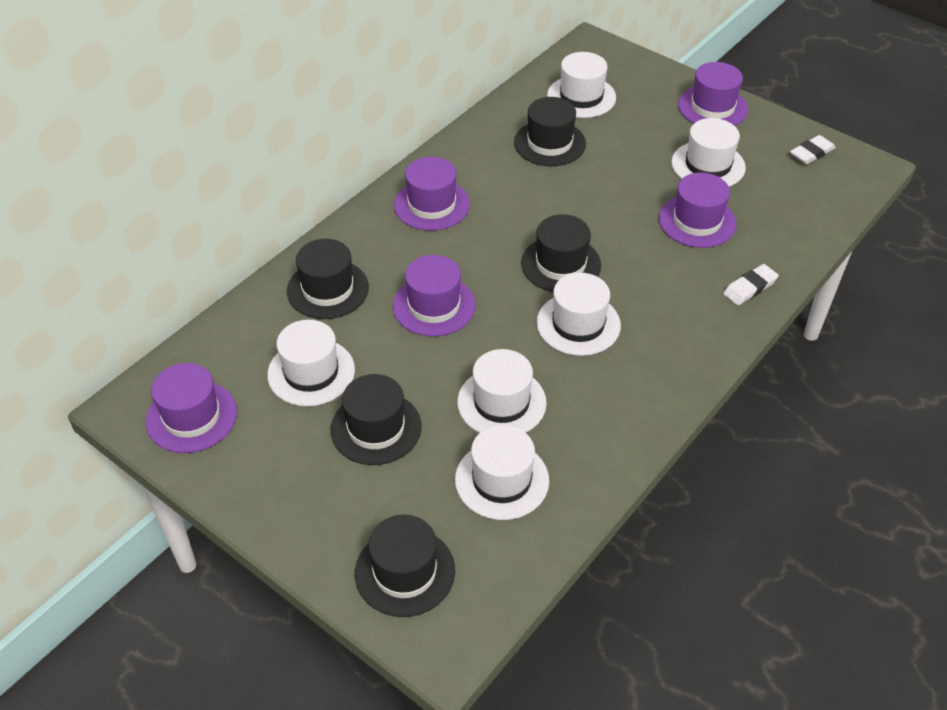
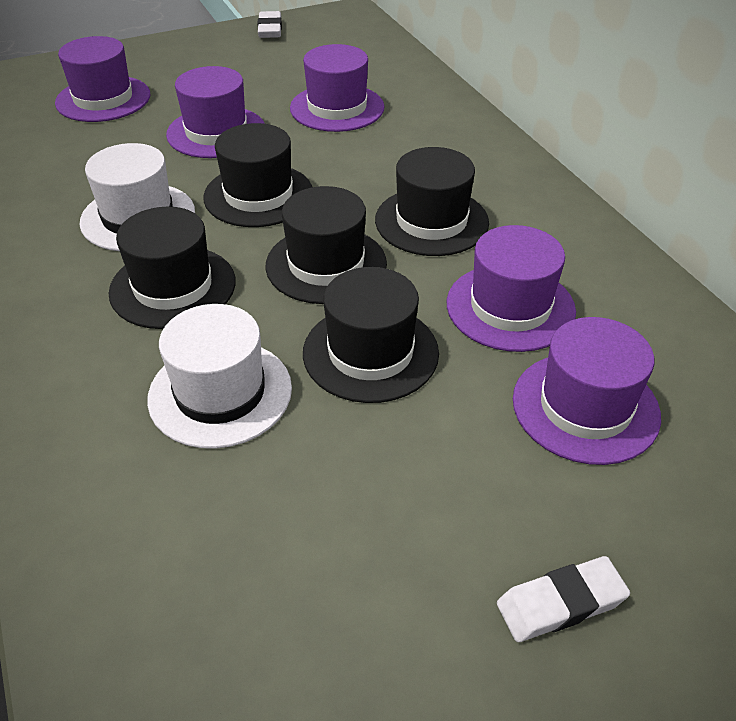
white hat: [267,320,355,406] [455,425,549,520] [457,349,547,433] [537,273,621,356] [547,52,616,118] [671,118,746,187] = 6 -> [80,143,195,251] [147,304,292,449] = 2

